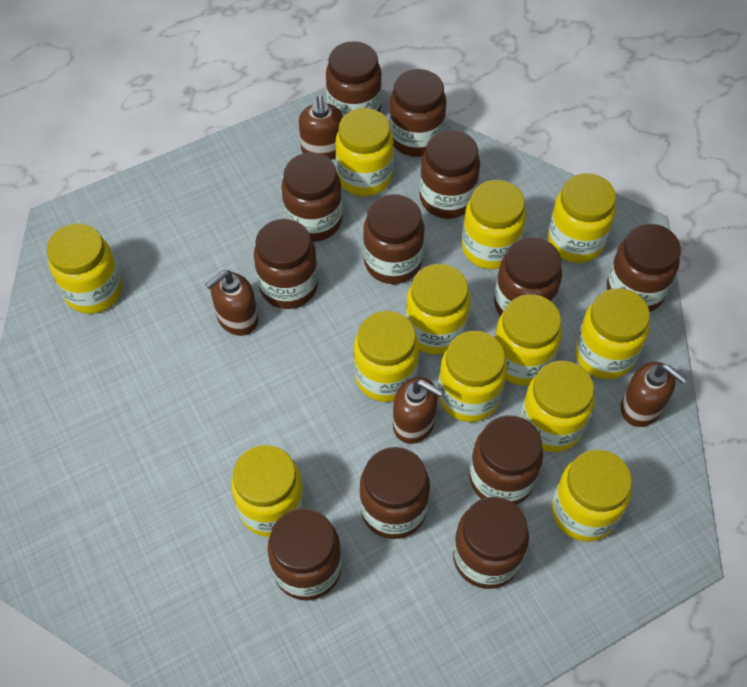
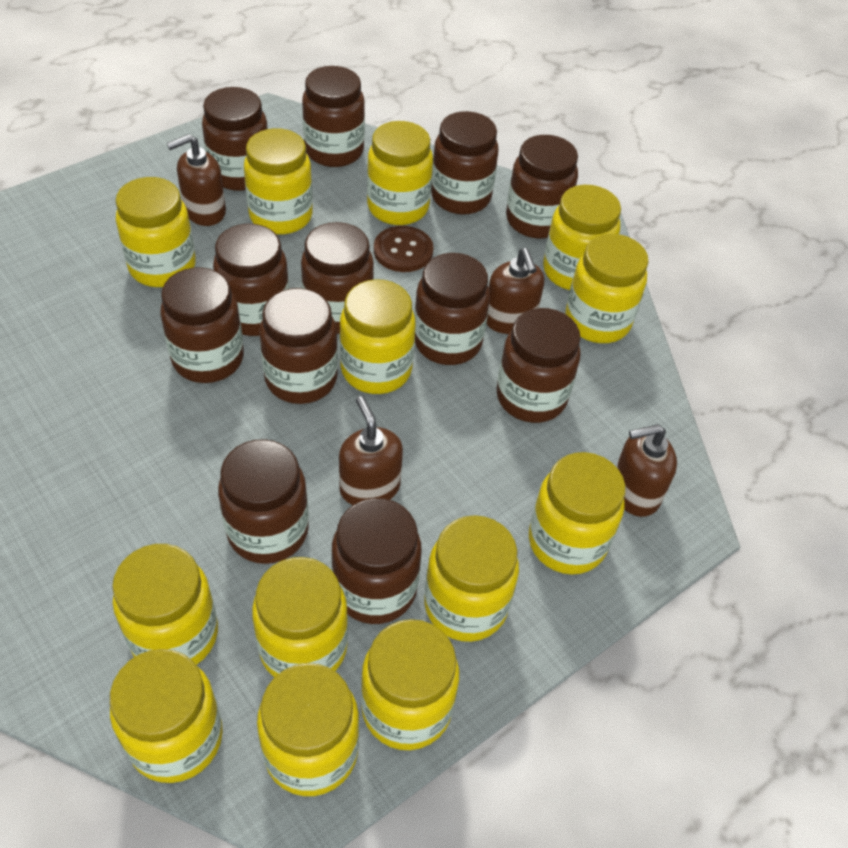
brown button: none = 0 -> [374,226,434,272] = 1
yellow jar: [47,223,122,314] [231,445,305,537] [336,108,394,196] [354,311,419,402] [406,264,471,355] [438,331,507,422] [462,180,526,269] [495,294,562,385] [520,361,594,452] [548,173,616,263] [552,450,632,542] [575,288,650,379] = 12 -> [110,649,223,783] [112,544,218,665] [116,177,196,287] [244,128,313,234] [252,557,348,677] [257,663,359,796] [339,279,416,394] [361,619,459,750] [367,121,433,225] [424,515,519,642] [529,452,626,575] [543,185,621,290] [565,234,649,343] = 13

